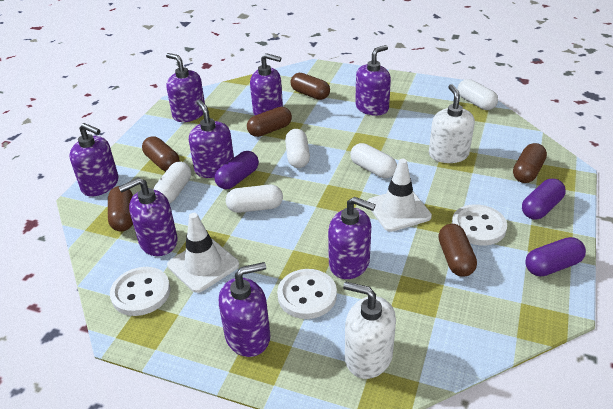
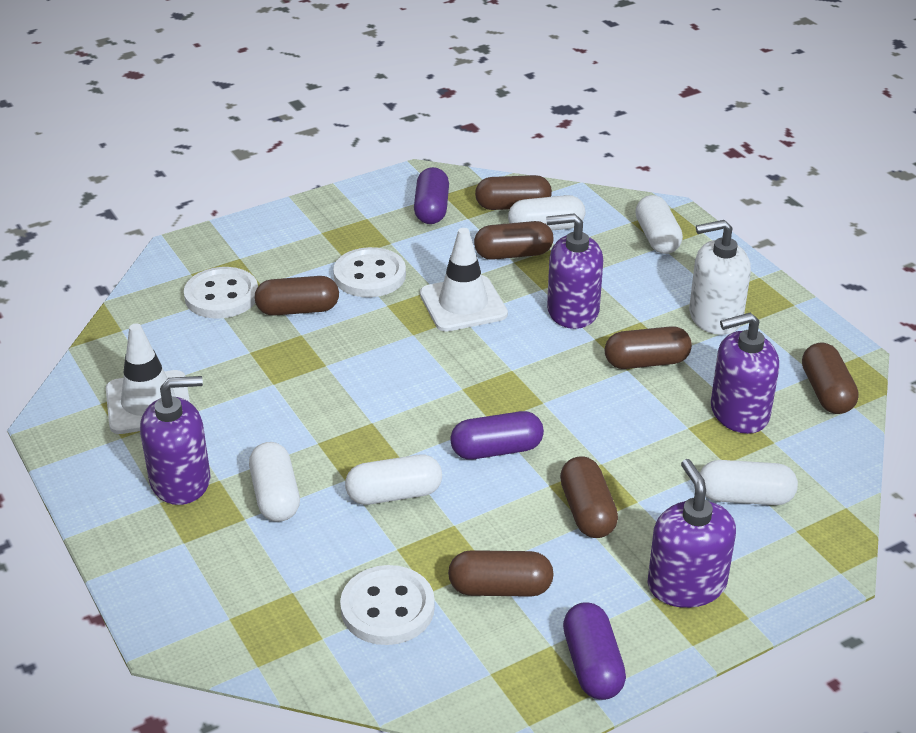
brown capsule: [108,186,133,232] [142,136,179,171] [247,107,292,137] [291,73,330,100] [438,224,477,277] [513,143,547,183] = 6 -> [254,276,339,316] [448,550,554,597] [474,221,553,260] [475,175,552,210] [560,456,618,538] [605,326,692,369] [802,343,859,414] = 7
purple soap dispenser: [70,123,118,196] [118,178,178,256] [166,53,205,122] [189,99,234,178] [219,262,270,357] [250,53,283,116] [328,197,376,279] [355,45,391,116] = 8 -> [140,376,211,505] [546,213,603,329] [647,459,736,608] [711,313,779,434] = 4
white soap dispenser: [343,281,396,379] [429,84,475,163] = 2 -> [689,220,751,335] = 1

